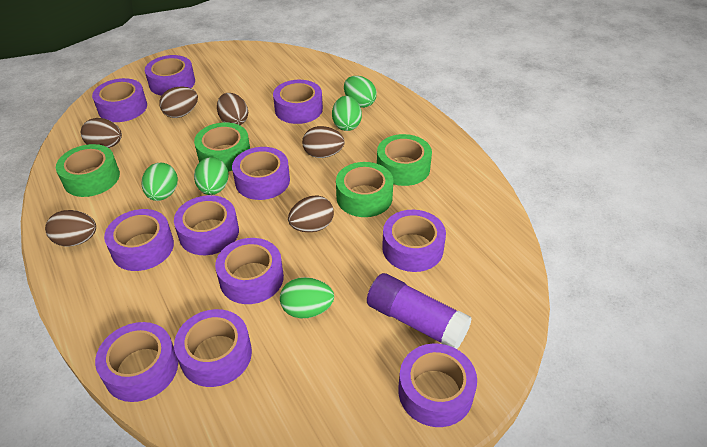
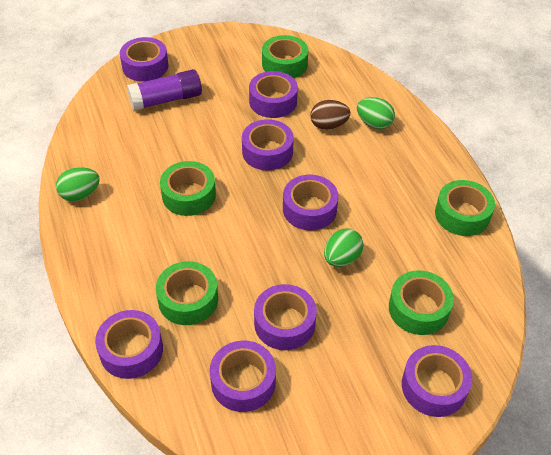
brown egg: [45,210,96,247] [81,118,122,148] [159,86,198,118] [217,93,248,125] [288,195,334,232] [302,126,345,158] = 6 -> [311,100,350,130] = 1
green egg: [141,162,178,201] [194,157,229,195] [280,277,334,318] [332,96,362,131] [344,76,377,108] = 5 -> [56,167,100,201] [324,228,363,267] [357,97,395,129] = 3
green tape: [56,144,120,197] [194,122,250,172] [336,162,393,217] [377,134,432,186] = 4 -> [156,261,218,325] [160,161,216,216] [262,35,308,78] [389,270,454,335] [435,180,495,236] = 5
purple tape: [92,78,147,122] [95,322,178,402] [104,209,174,271] [145,55,195,96] [174,195,239,255] [174,309,252,387] [215,238,284,304] [232,147,290,200] [273,80,323,124] [382,210,446,272] [398,344,477,427] = 11 -> [95,310,163,379] [120,37,169,82] [210,340,276,412] [242,119,294,171] [249,71,298,118] [254,284,317,350] [283,175,339,230] [402,345,472,417] = 8

